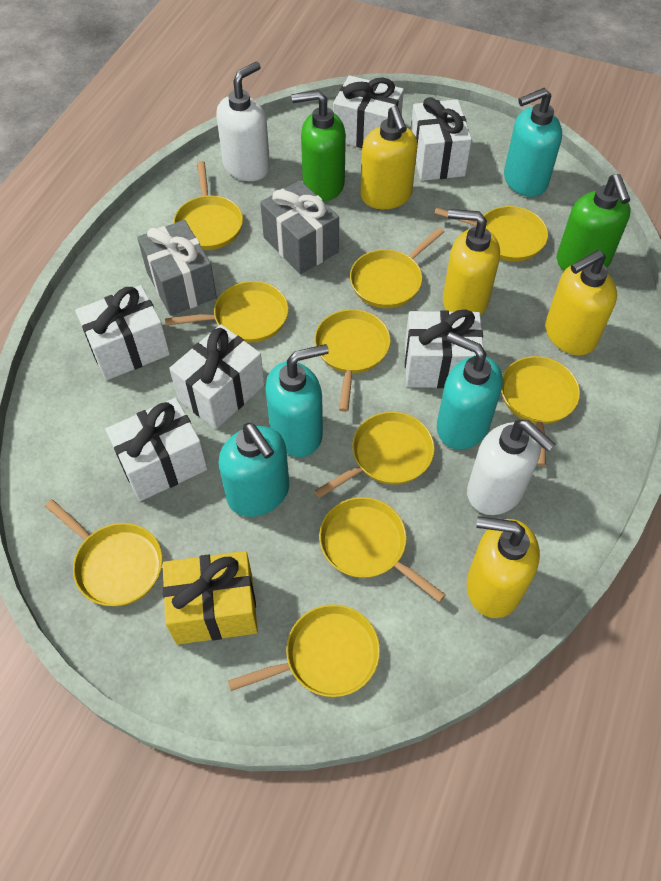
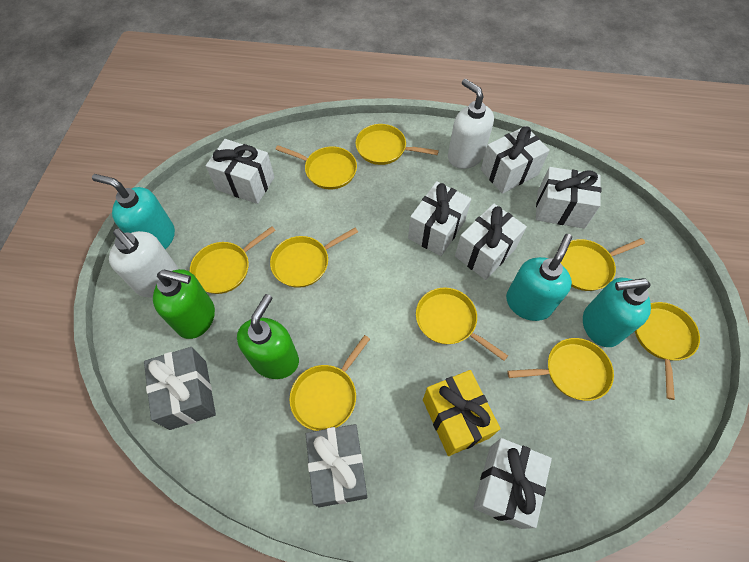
turquoise soap dispenser: [218,422,289,517] [265,344,329,457] [437,332,503,450] [504,88,562,197] = 4 -> [92,174,175,249] [506,234,572,321] [583,278,651,347] = 3
yellow pan: [45,499,162,606] [165,281,289,343] [173,161,243,250] [228,604,380,697] [314,309,391,412] [314,412,435,498] [319,497,446,602] [350,228,444,308] [434,206,548,261] [501,356,580,466] = 10 -> [190,226,276,294] [270,228,358,288] [275,145,357,190] [290,335,370,431] [356,124,439,165] [416,288,508,361] [507,338,614,401] [561,238,645,291] [635,302,700,400] = 9
yellow soap dispenser: [360,105,417,209] [443,209,500,316] [467,516,540,618] [545,250,617,356] = 4 -> none = 0

